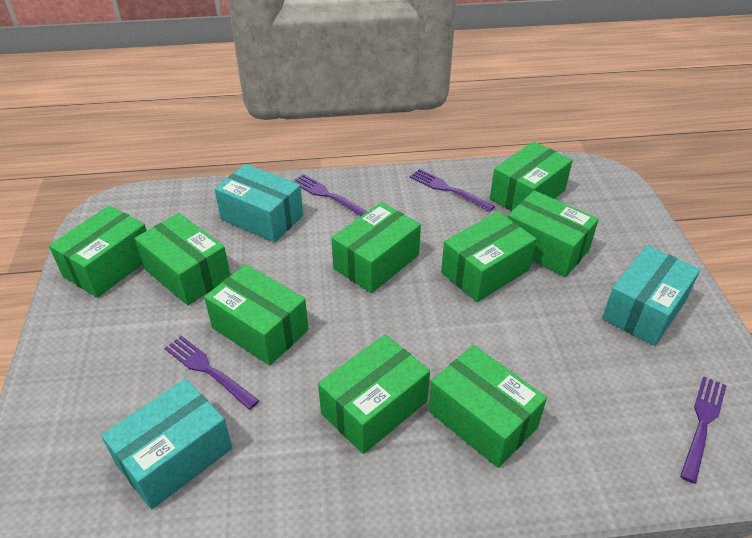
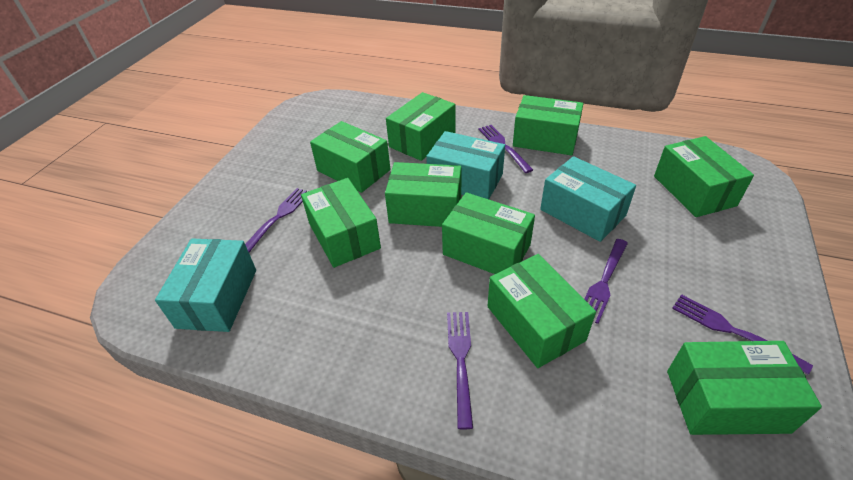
purple fork: [164,336,259,410] [292,174,368,216] [410,169,495,212] [680,376,727,484] = 4 -> [245,188,307,252] [447,312,473,430] [478,125,533,173] [585,239,628,324] [672,294,813,375] = 5

